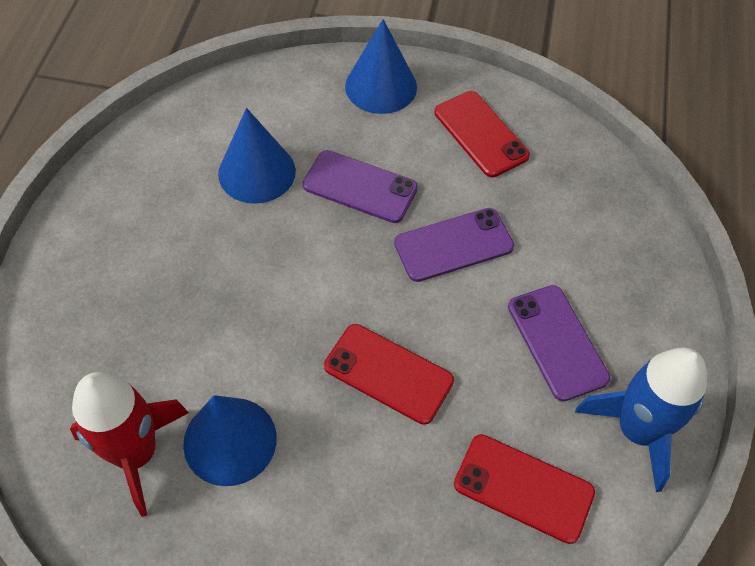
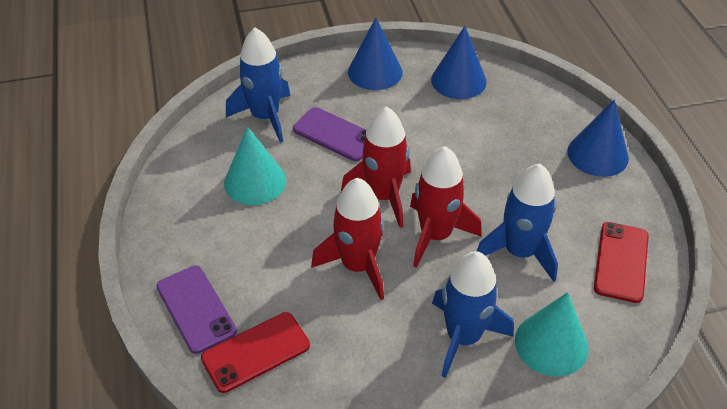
blue rocket: [575,348,707,492] = 1 -> [226,28,291,143] [432,251,514,378] [477,164,558,282] = 3
purple phone: [303,150,418,223] [394,208,514,282] [508,285,610,401] = 3 -> [157,266,237,354] [293,107,367,161] = 2
red phone: [324,324,454,425] [434,91,530,177] [454,434,595,544] = 3 -> [201,312,310,393] [594,222,649,303] = 2
red rocket: [70,372,189,517] = 1 -> [311,178,384,300] [341,107,411,228] [410,146,482,268] = 3
turquoise cone: none = 0 -> [224,127,286,205] [515,292,589,376] = 2

